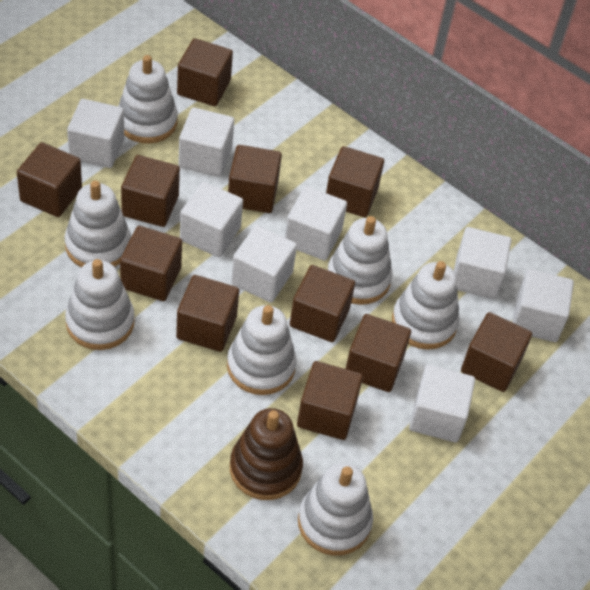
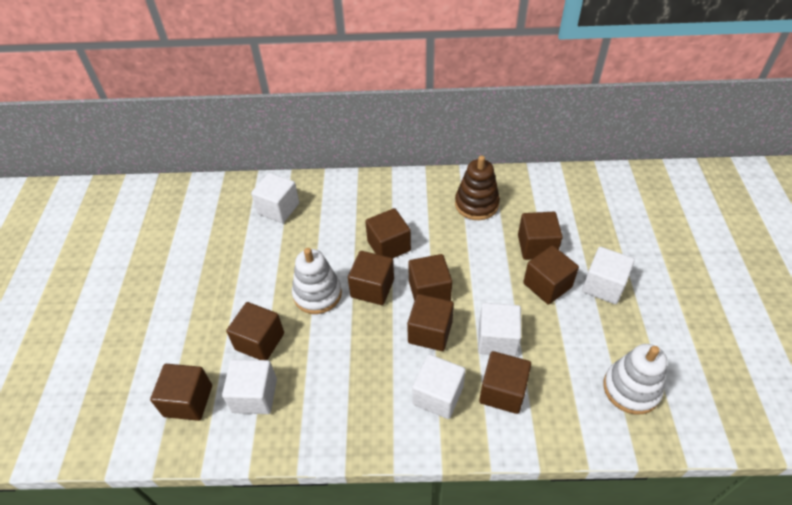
brown cube: [17,142,82,217] [120,226,182,301] [121,155,180,227] [176,275,239,352] [177,38,233,106] [228,145,282,213] [290,265,355,342] [297,361,363,440] [326,146,384,217] [346,314,411,392] [461,312,532,392] = 11 -> [150,364,212,421] [226,302,284,360] [348,251,394,305] [365,208,411,258] [407,294,454,351] [408,254,452,301] [479,351,531,414] [518,212,563,260] [523,245,579,305] = 9
white cube: [67,99,124,168] [178,107,234,177] [180,182,243,257] [231,225,297,303] [285,186,347,261] [409,365,475,442] [454,227,511,299] [512,269,574,342] = 8 -> [222,359,277,414] [251,173,299,223] [412,354,466,419] [478,303,521,357] [582,247,635,304] = 5
white stacking toy: [65,180,131,267] [65,259,135,350] [118,55,178,143] [227,305,297,395] [298,463,373,556] [327,216,393,305] [392,261,460,350] = 7 -> [292,248,342,314] [603,344,667,415] = 2

